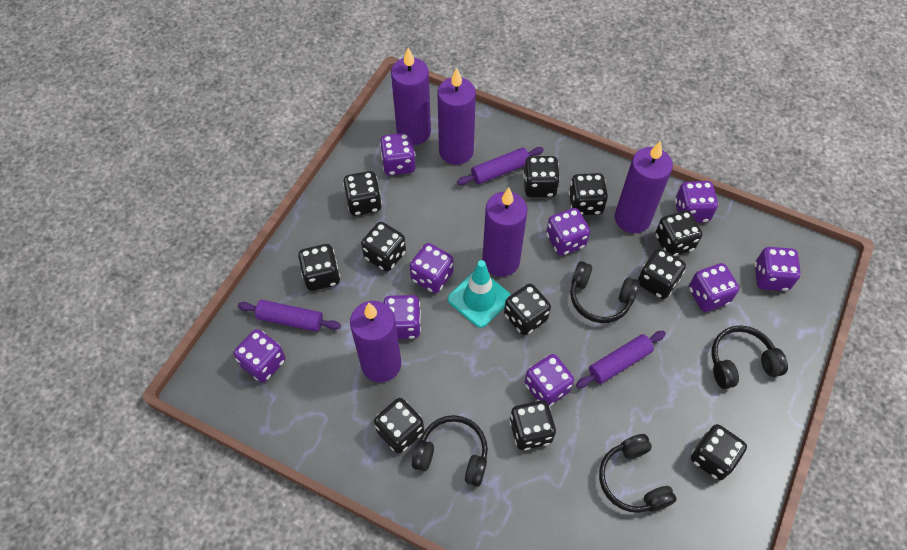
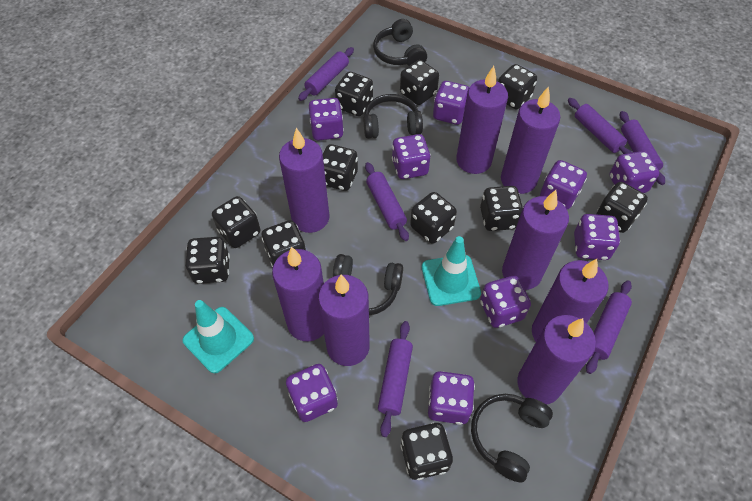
purple candle: [350,301,401,382] [391,48,431,145] [437,68,476,165] [482,188,528,277] [615,141,673,233] = 5 -> [272,247,324,341] [279,128,330,233] [318,275,370,366] [456,66,508,174] [501,86,560,194] [502,190,569,290] [517,315,596,404] [532,259,609,341] = 8
purple rolling pin: [238,300,341,332] [457,147,544,185] [576,331,666,388] = 3 -> [298,47,354,101] [365,162,409,241] [378,321,413,437] [568,98,633,154] [586,280,632,374] [620,111,665,185] = 6
turquoise traffic cone: [448,260,511,328] = 1 -> [183,300,254,373] [422,236,481,306] = 2

